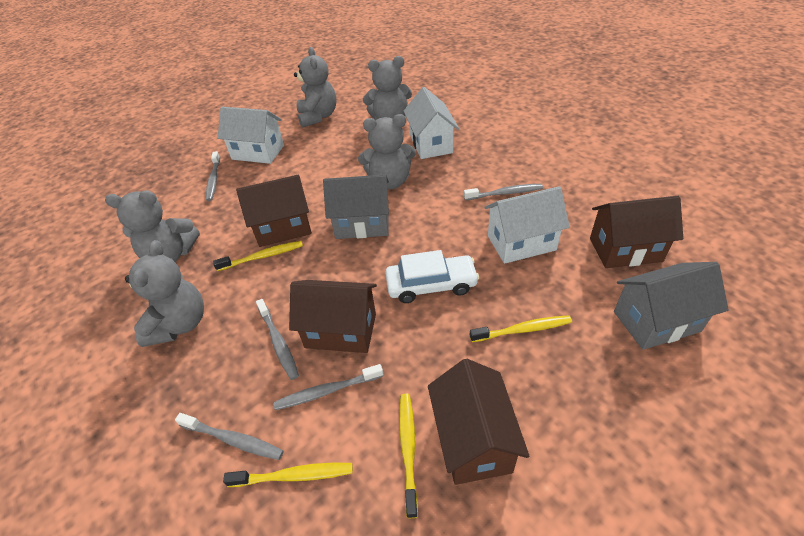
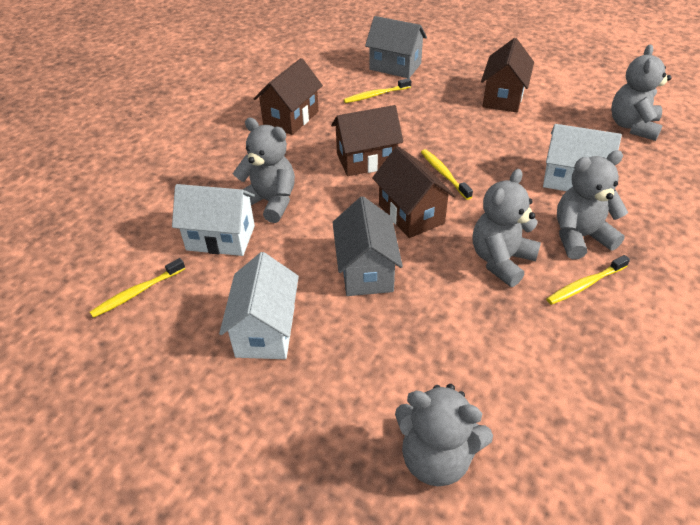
grey toothbrush: [175,413,284,460] [206,151,220,201] [256,299,299,380] [273,364,383,410] [464,184,543,200] = 5 -> none = 0
white car: [385,250,479,303] = 1 -> none = 0

